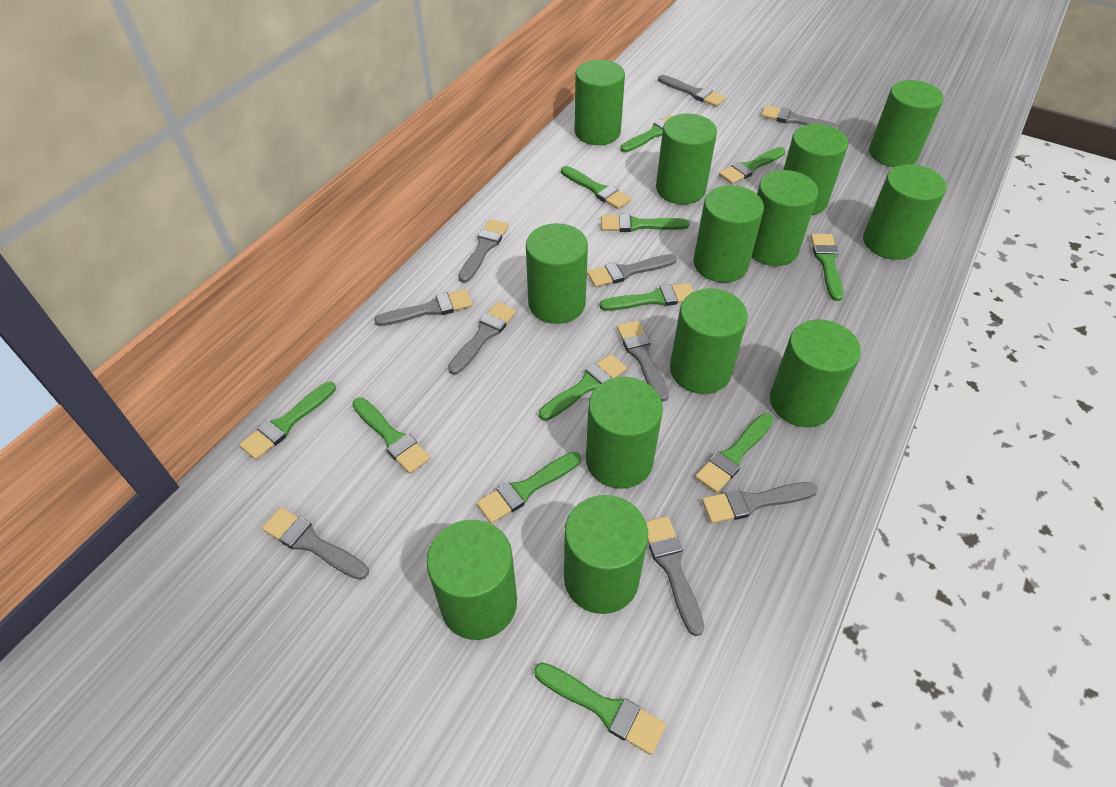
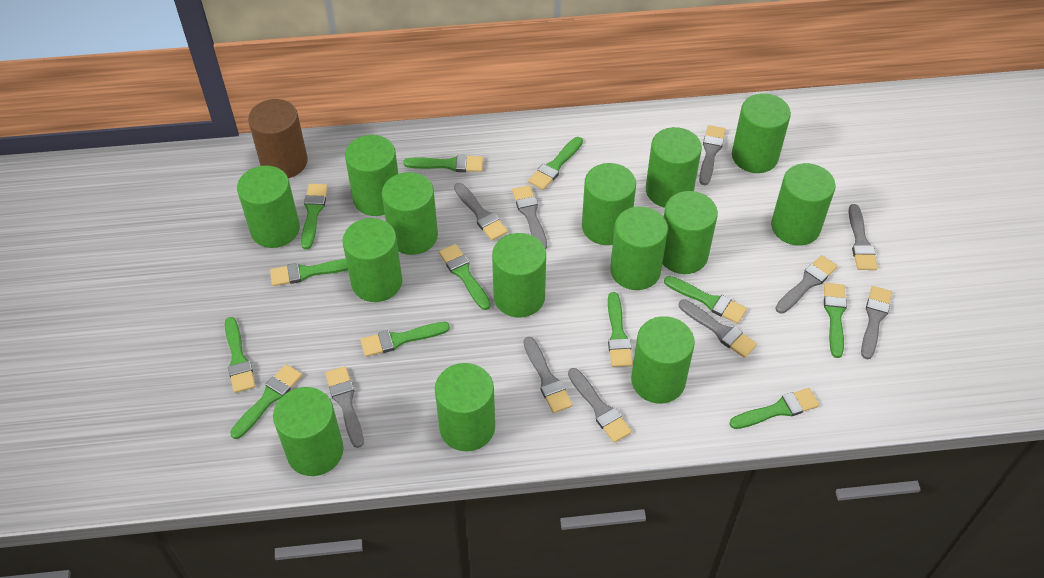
brown cylinder: none = 0 -> [248,99,308,178] = 1
green cylinder: [426,520,517,640] [526,223,588,324] [564,495,648,614] [574,60,625,145] [586,377,663,489] [656,114,717,204] [670,288,748,394] [693,185,764,283] [752,170,818,266] [770,320,861,427] [783,124,848,215] [863,164,947,260] [869,80,944,167] = 13 -> [237,166,300,248] [273,387,343,476] [342,218,402,302] [345,135,398,216] [382,172,438,255] [435,363,495,452] [492,233,546,318] [582,163,636,245] [610,207,668,290] [631,316,695,403] [646,127,702,208] [662,191,718,274] [732,93,791,173] [771,163,836,246] = 14

